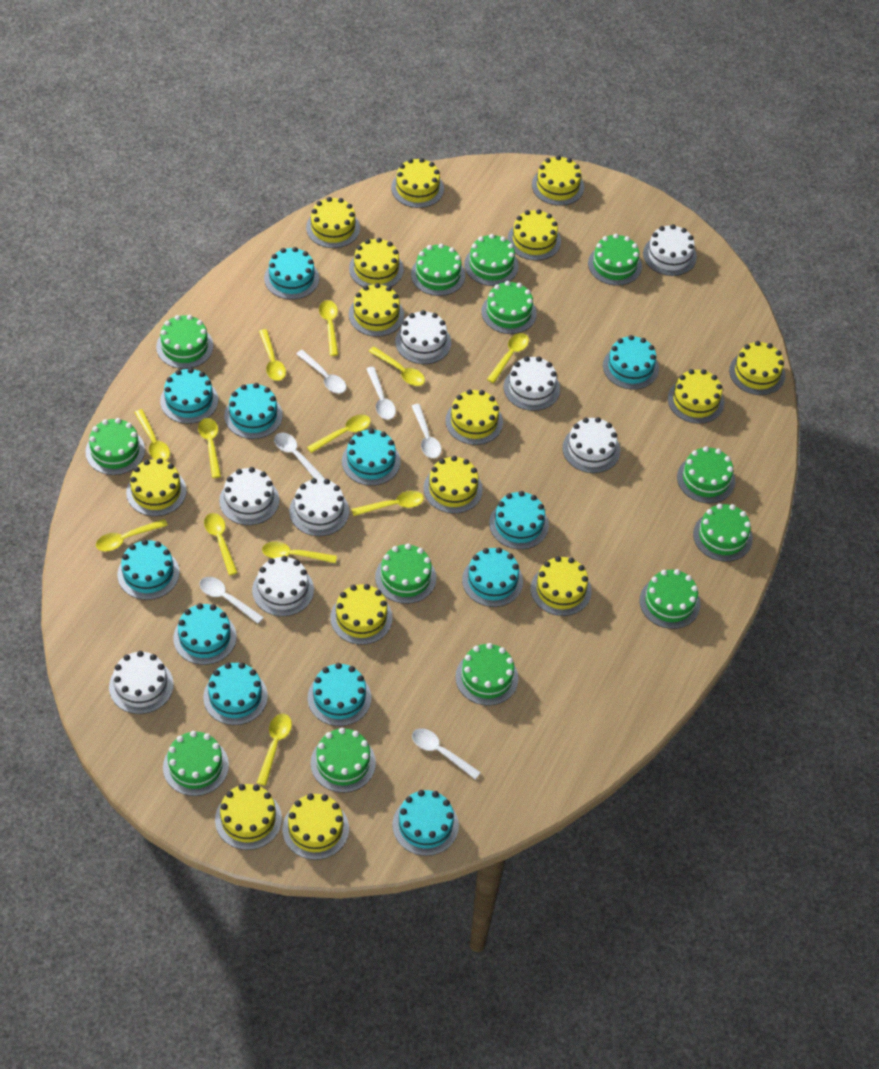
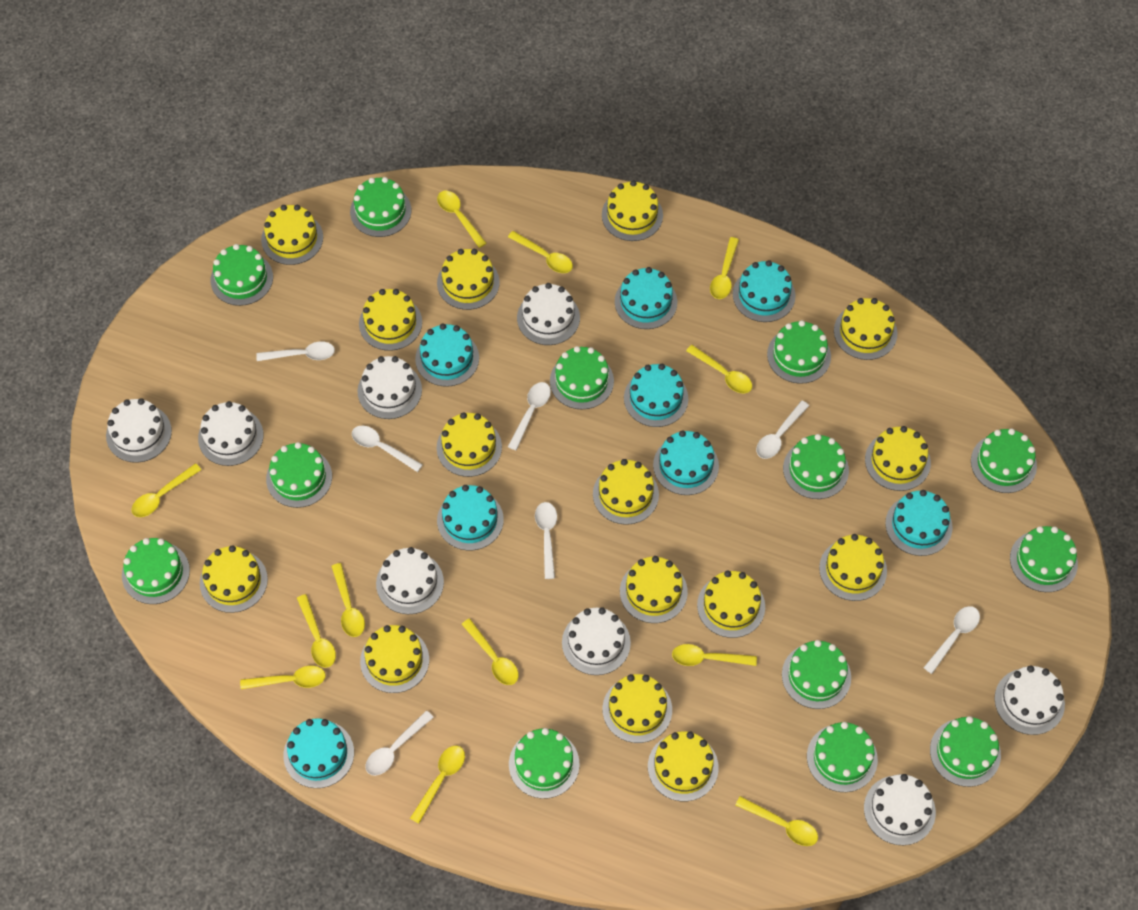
turquoise cake: [117,539,179,600] [160,368,218,424] [173,603,237,665] [203,662,268,725] [224,383,283,439] [264,247,319,300] [308,663,371,726] [342,428,400,486] [393,790,459,856] [462,547,523,607] [489,491,549,549] [603,335,659,390] = 12 -> [283,718,354,788] [415,323,479,387] [437,485,504,550] [615,267,677,329] [624,364,688,427] [653,430,719,495] [733,260,796,322] [885,490,953,556] = 8
white spoon: [200,577,264,624] [274,433,325,479] [296,350,346,393] [367,367,396,420] [412,404,441,458] [412,728,481,779] = 6 -> [256,341,335,361] [352,426,423,472] [365,711,434,776] [508,382,551,450] [535,502,557,579] [756,400,809,459] [924,606,980,674] = 7

